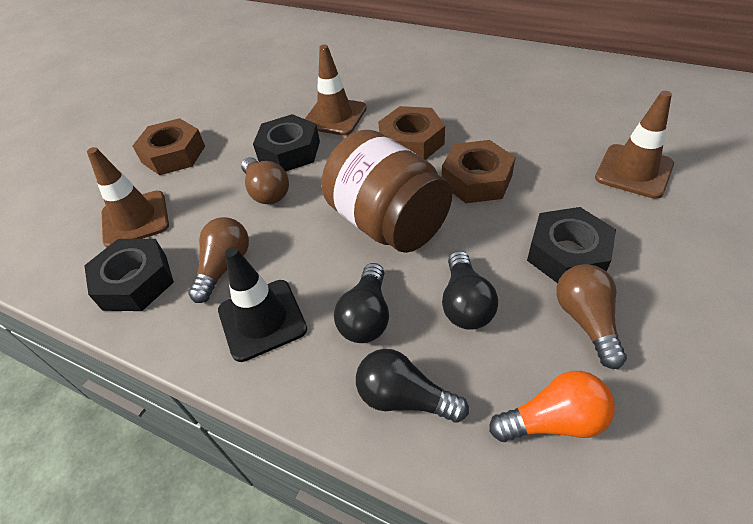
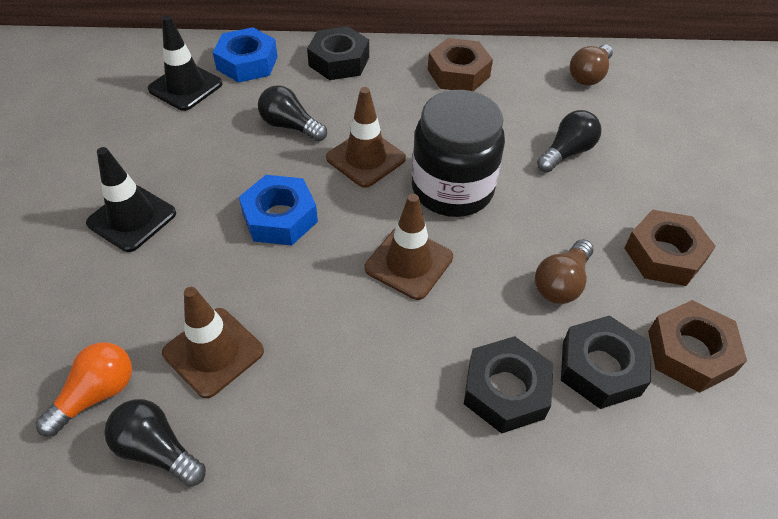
black jar: none = 0 -> [412,90,505,217] = 1
black traffic cone: [218,247,307,362] = 1 -> [86,147,176,252] [148,15,223,111] = 2
blue nut: none = 0 -> [213,27,278,83] [239,175,318,245] = 2
brown jar: [321,130,452,253] = 1 -> none = 0
brown light bulb: [188,217,249,303] [241,157,289,204] [556,264,627,369] = 3 -> [535,239,594,304] [570,44,613,85] = 2

